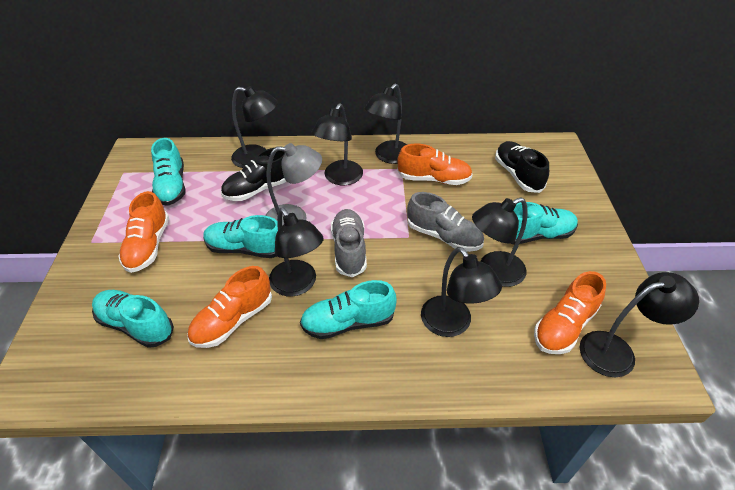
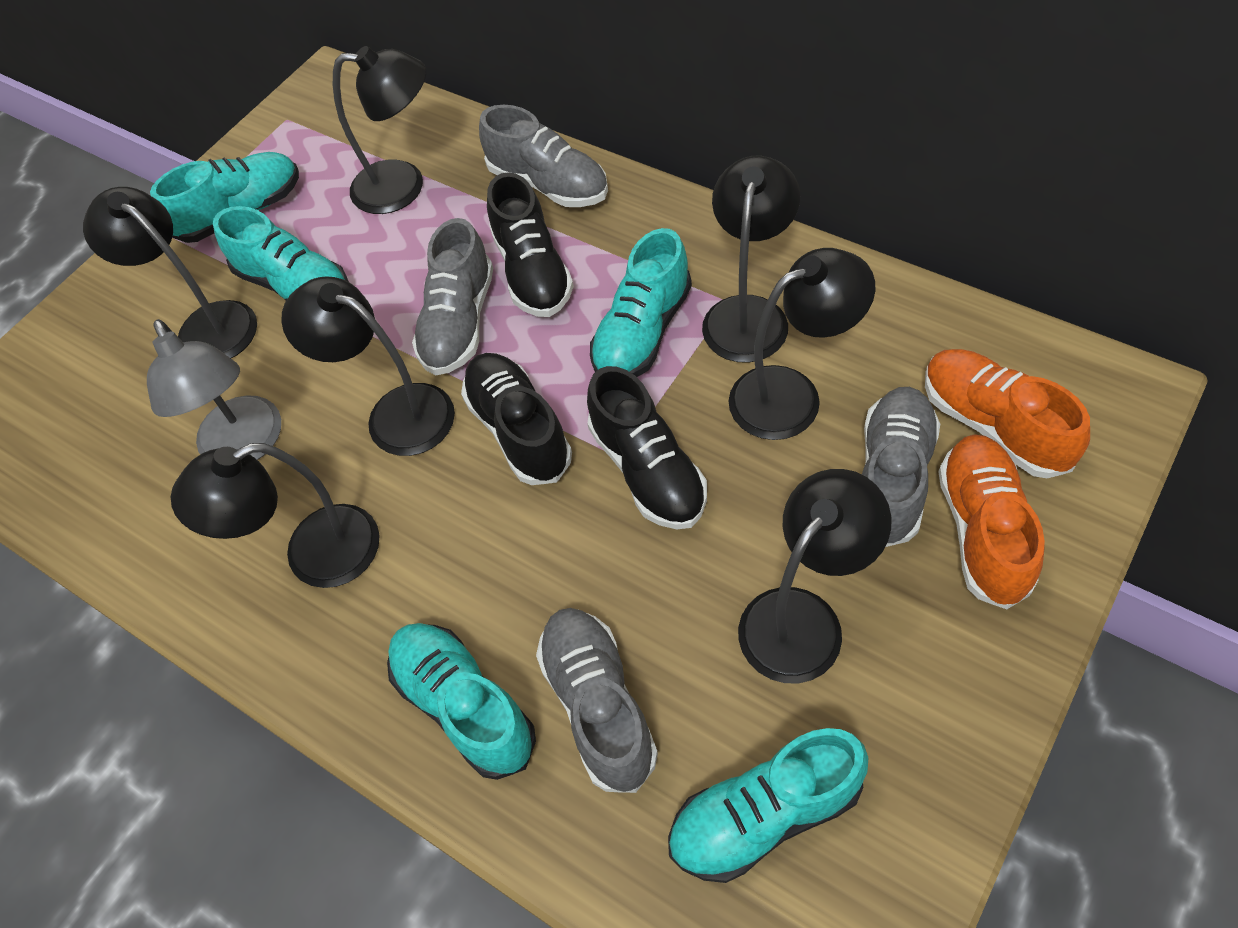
black shoe: [221,147,287,201] [495,141,549,193] = 2 -> [461,353,572,485] [487,172,574,317] [587,366,707,529] = 3
grey shoe: [331,209,367,277] [407,192,484,252] = 2 -> [412,218,493,375] [479,105,608,207] [536,608,658,793] [862,387,940,547] = 4
orange shoe: [119,191,169,273] [187,266,272,348] [397,144,473,185] [534,271,606,354] = 4 -> [925,349,1090,478] [938,434,1045,609] = 2

